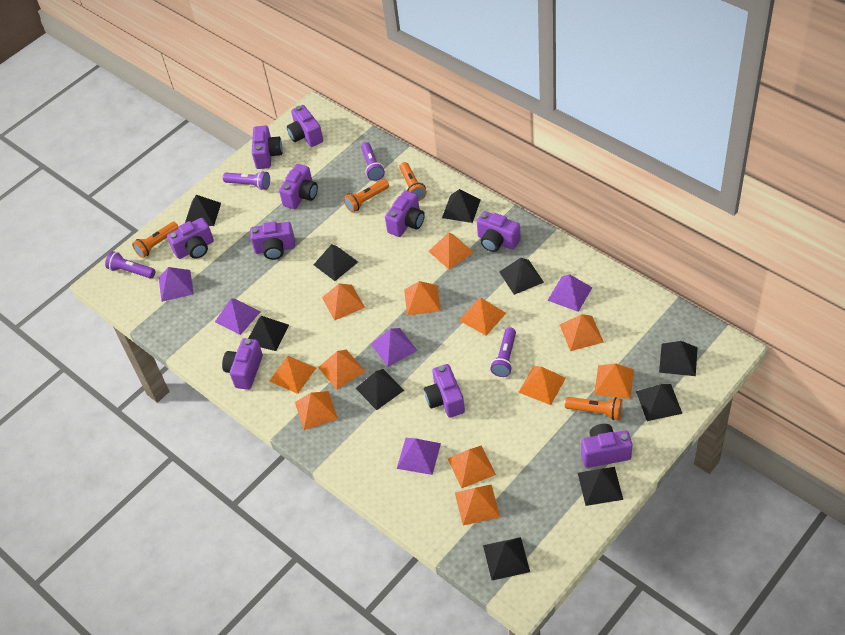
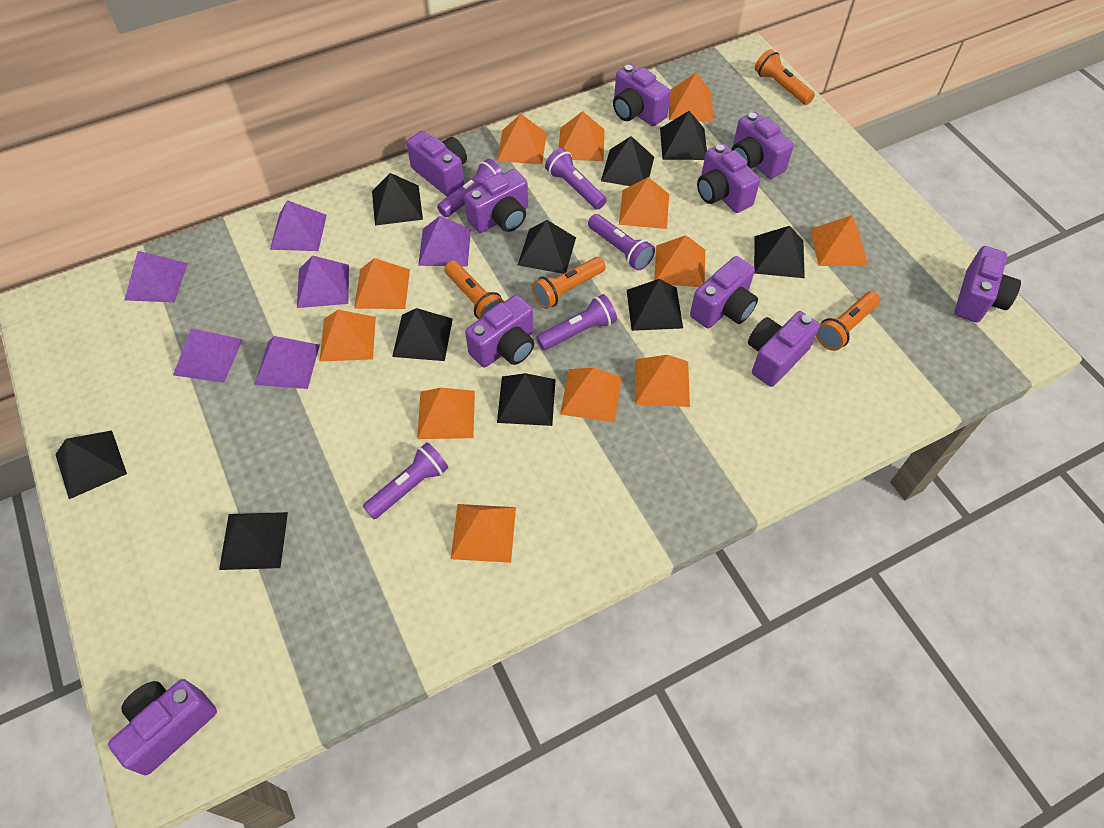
purple flashlight: [105,251,155,279] [223,171,270,190] [361,142,385,181] [490,327,516,377] = 4 -> [363,442,448,519] [437,158,503,217] [536,294,617,350] [545,148,606,210] [588,214,655,270] = 5
purple pyramid: [159,267,194,302] [215,298,260,335] [371,328,417,367] [397,438,441,475] [547,275,593,312] = 5 -> [125,251,188,302] [173,328,243,383] [255,336,320,389] [270,200,327,251] [297,255,349,308] [418,216,471,266] = 6

